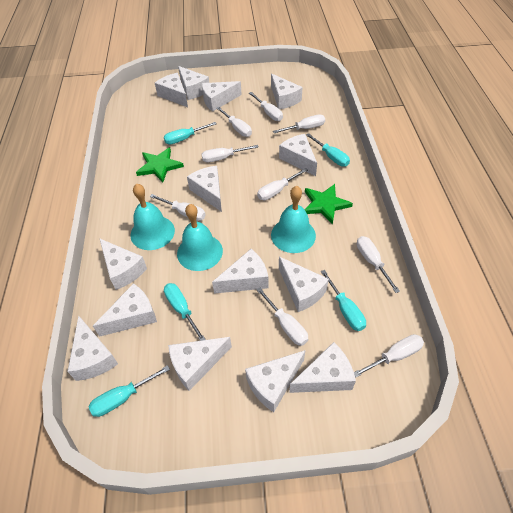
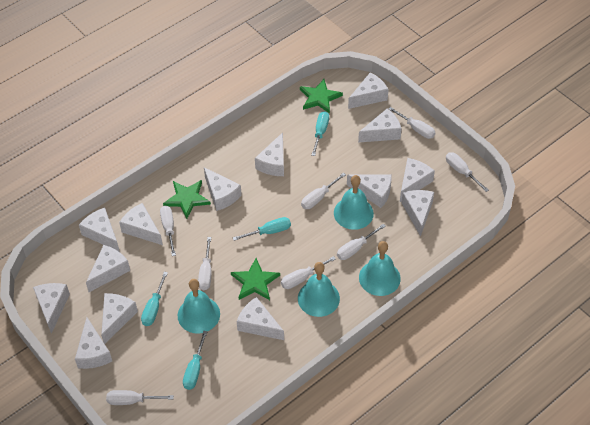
green star: [136,147,184,183] [304,184,353,225] = 2 -> [163,180,211,219] [231,258,280,300] [300,79,343,114] = 3
turquoise bell: [130,184,175,250] [177,204,223,271] [271,186,316,253] = 3 -> [178,279,220,334] [298,262,340,317] [334,175,374,230] [359,241,401,296] = 4
turquoise screwdriver: [88,365,170,417] [164,122,216,144] [164,283,206,341] [306,133,350,167] [321,270,366,331] = 5 -> [141,272,168,326] [183,331,207,390] [233,217,291,241] [311,111,329,156] = 4
white screwdriver: [150,194,206,221] [201,145,259,162] [216,107,252,137] [249,92,283,121] [256,288,308,346] [257,168,308,200] [273,114,325,133] [354,334,424,378] [357,236,400,293] = 9 -> [106,390,174,405] [160,206,176,256] [198,237,212,290] [281,256,336,289] [301,172,346,209] [337,224,386,260] [388,107,435,139] [446,152,489,192] = 8

